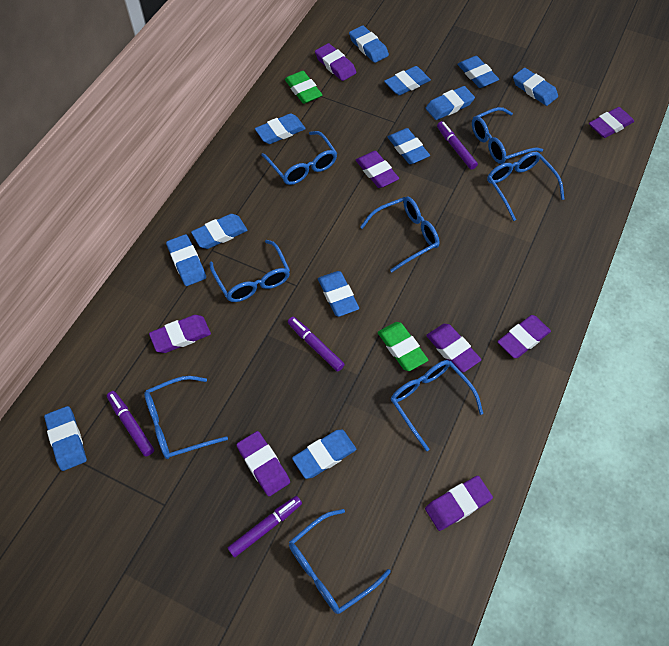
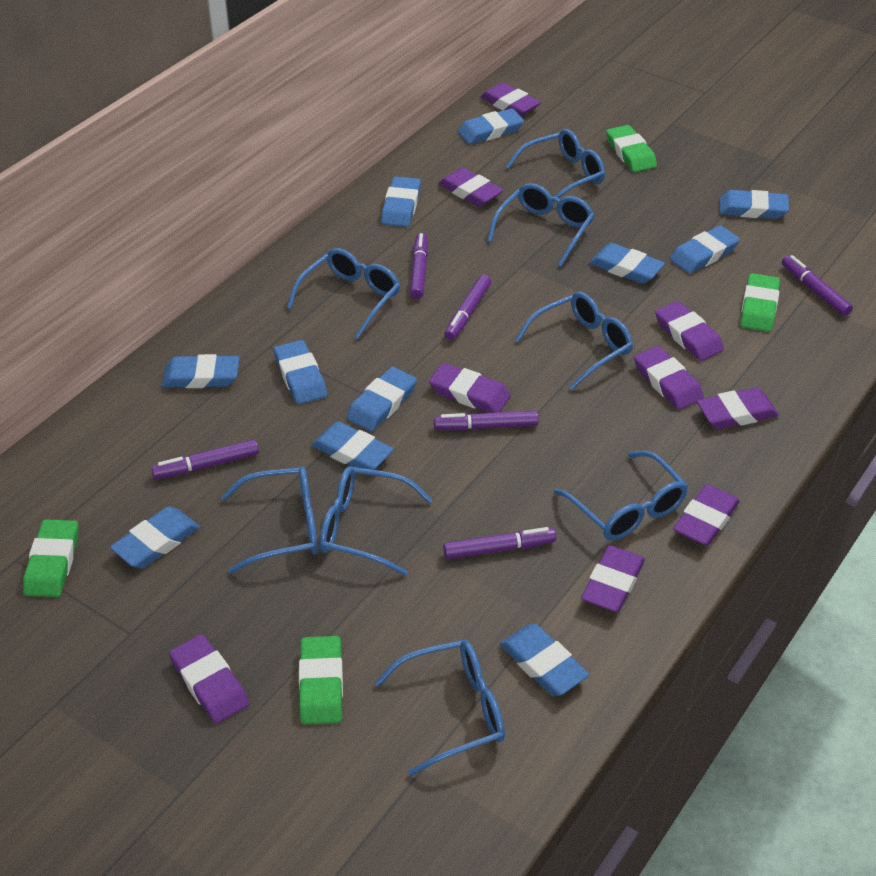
blue eraser: [44,406,87,471] [166,234,206,286] [191,214,248,249] [255,113,306,144] [292,430,356,479] [318,271,359,317] [349,25,389,63] [384,66,431,95] [388,128,430,164] [426,86,475,120] [457,56,499,88] [513,68,558,106] = 12 -> [110,507,200,568] [162,354,239,388] [274,340,327,404] [311,421,394,470] [346,367,417,432] [381,176,421,227] [458,108,524,144] [500,624,589,696] [589,243,665,284] [670,225,740,273] [719,190,789,219] = 11
green eraser: [285,71,322,104] [378,322,428,371] = 2 -> [23,519,78,597] [299,636,343,725] [606,125,657,172] [740,273,780,332] = 4
purple eraser: [149,315,211,353] [237,431,290,496] [315,43,356,81] [356,151,399,188] [425,476,493,531] [426,324,481,372] [497,315,551,358] [589,107,634,138] = 8 -> [169,634,249,724] [429,363,511,413] [438,167,504,207] [480,83,541,116] [581,545,645,612] [634,346,704,410] [655,301,724,361] [673,484,740,546] [697,388,779,429] = 9
purple marker: [107,391,154,457] [228,496,302,557] [288,317,345,372] [437,121,478,170] = 4 -> [151,439,259,479] [410,233,428,299] [434,410,539,431] [443,527,556,559] [444,274,491,340] [782,255,853,316] = 6

